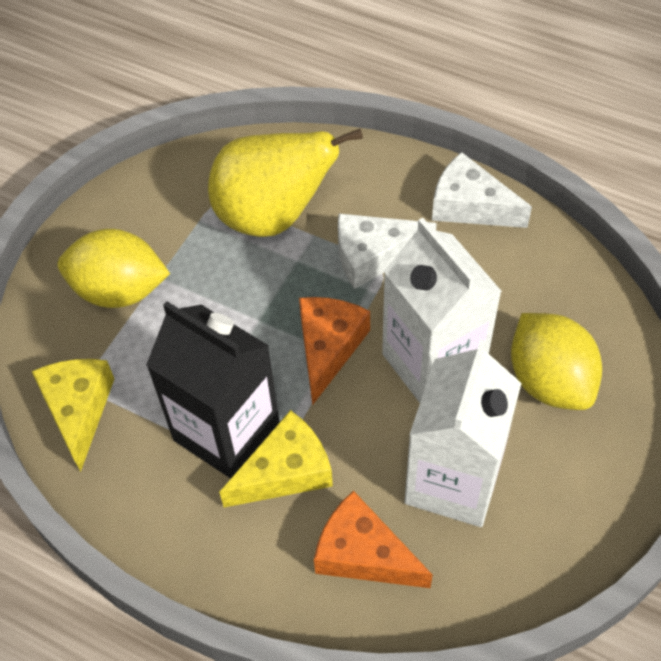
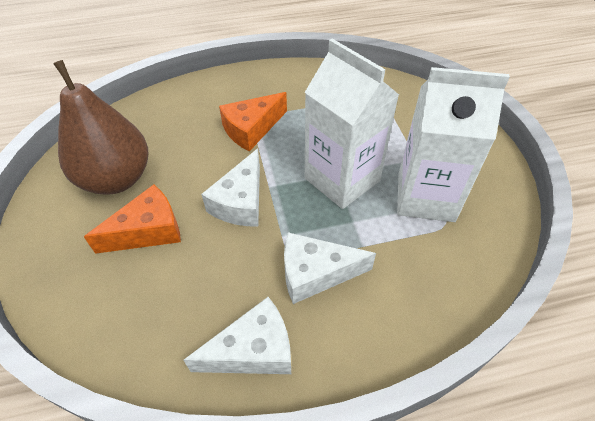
black carton: [146,301,279,479] = 1 -> none = 0
brown pear: none = 0 -> [53,60,148,195] = 1
white cheese: [338,213,437,289] [432,152,532,228] = 2 -> [183,297,291,374] [201,148,260,227] [284,232,376,304] = 3
yellow cheese: [31,359,114,472] [219,410,333,507] = 2 -> none = 0
yellow lemon: [58,229,170,308] [511,313,602,410] = 2 -> none = 0
yellow pear: [208,129,363,237] = 1 -> none = 0

